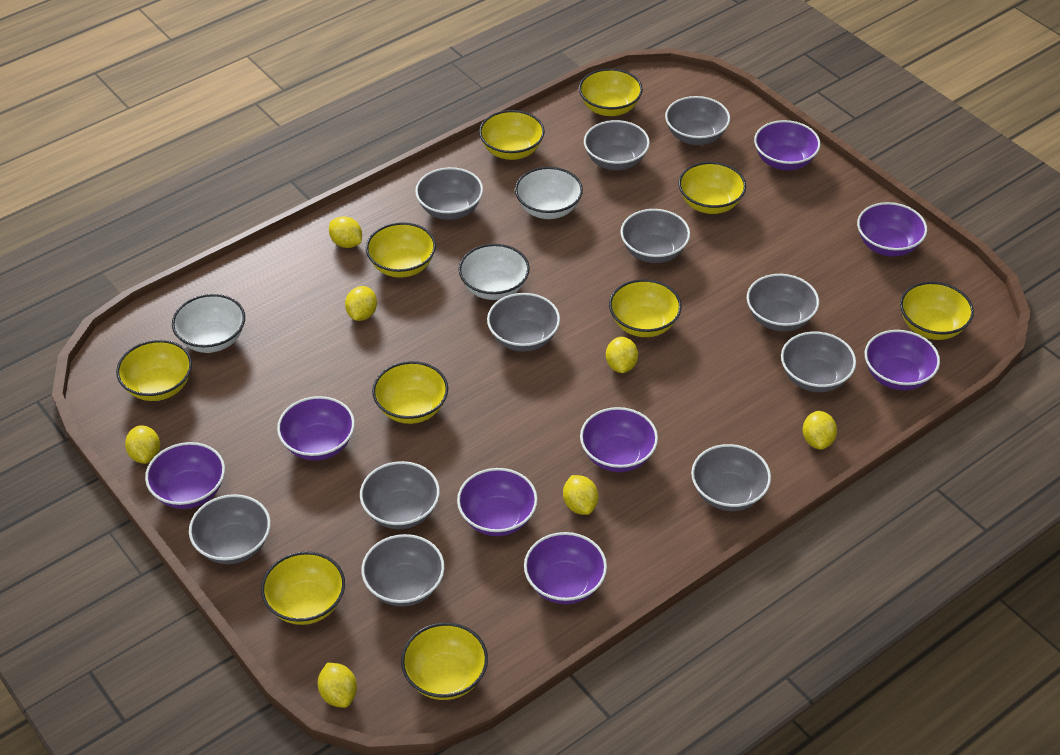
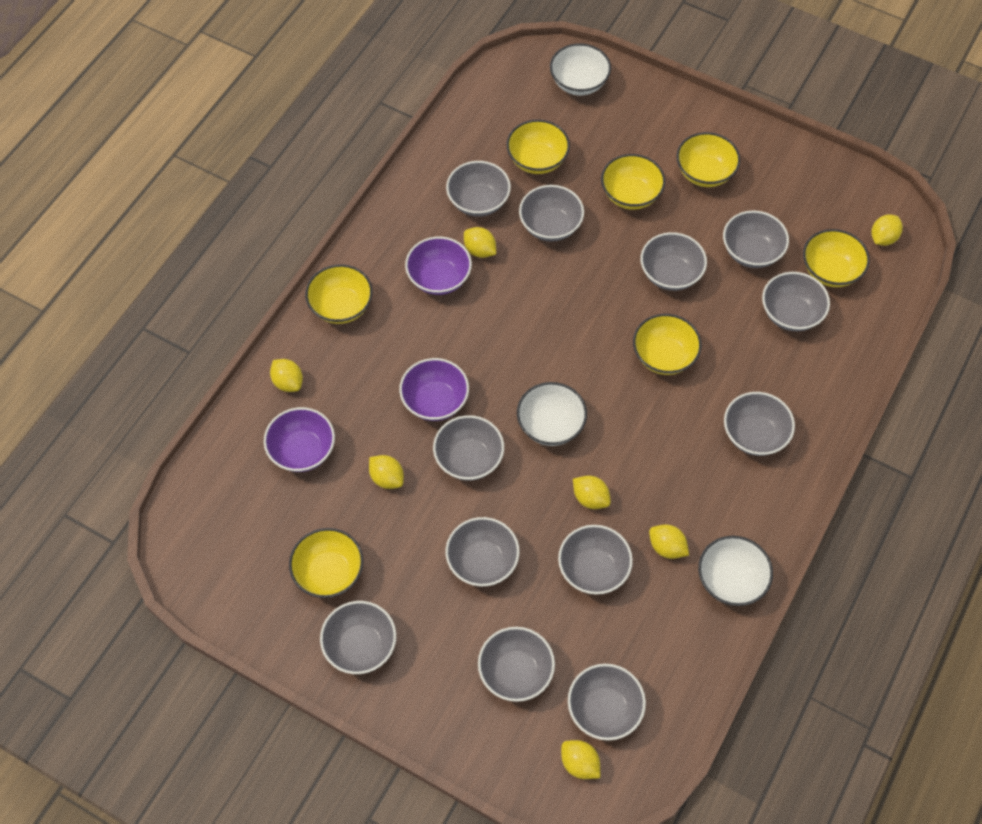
grey bowl: [189,494,271,564] [360,461,440,529] [361,534,445,607] [415,167,483,220] [487,293,560,352] [584,120,650,170] [621,209,690,263] [665,96,730,145] [691,444,771,511] [747,274,819,332] [781,331,856,392] = 11 -> [320,601,396,674] [433,415,504,480] [446,161,511,217] [446,517,520,586] [478,627,555,702] [519,185,584,242] [558,525,633,595] [568,664,646,741] [641,232,707,291] [723,210,789,268] [724,392,795,456] [762,272,830,331] = 12
purple bowl: [145,442,225,509] [277,396,355,461] [457,468,538,536] [524,532,607,604] [580,407,658,472] [754,120,821,171] [857,202,927,257] [865,330,940,391] = 8 -> [264,407,335,472] [399,358,469,421] [405,236,472,295] = 3
yellow bowl: [116,340,192,401] [261,551,345,625] [366,222,436,278] [372,361,448,424] [401,623,488,700] [479,110,545,160] [579,68,643,116] [609,279,682,337] [678,162,746,214] [900,282,974,340] = 10 -> [289,528,363,598] [305,264,373,324] [506,120,570,174] [601,154,665,210] [633,314,702,375] [676,132,740,187] [803,229,870,287] = 7

